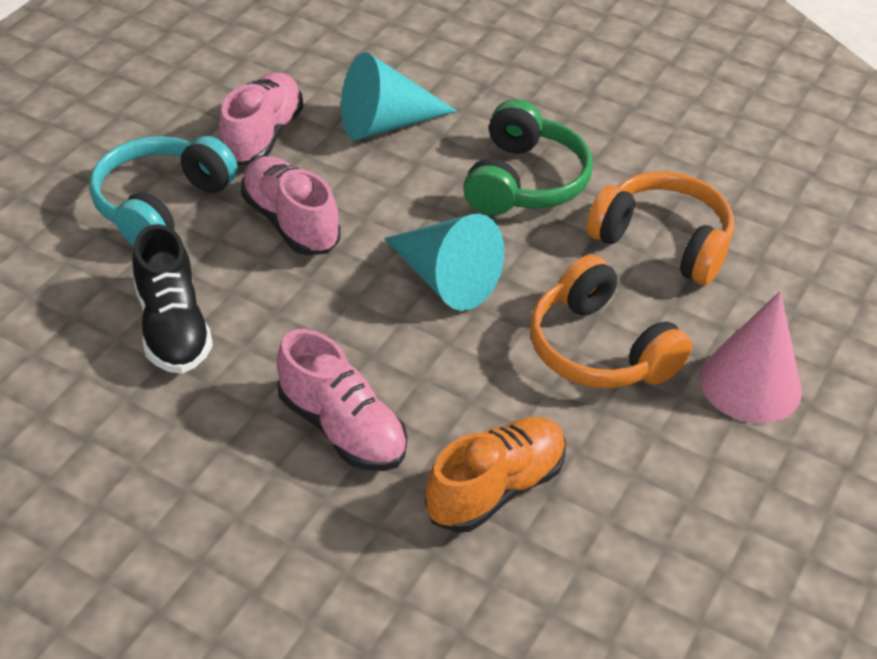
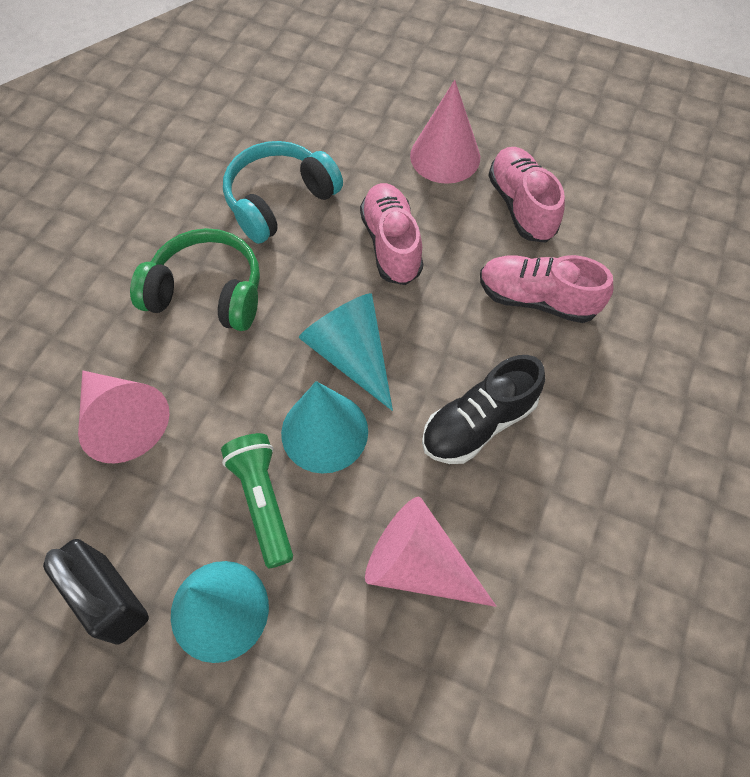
black padlock: none = 0 -> [43,539,149,645] = 1
green flashlight: none = 0 -> [221,433,293,568] = 1
orange headphones: [530,255,692,388] [586,171,734,285] = 2 -> none = 0
orange shoe: [425,417,566,533] = 1 -> none = 0
pink cone: [700,291,802,424] = 1 -> [78,371,169,464] [365,497,496,607] [410,80,480,184] = 3
turquoise cone: [341,52,457,140] [384,214,504,311] = 2 -> [171,561,269,663] [281,381,368,474] [299,293,393,411] = 3

